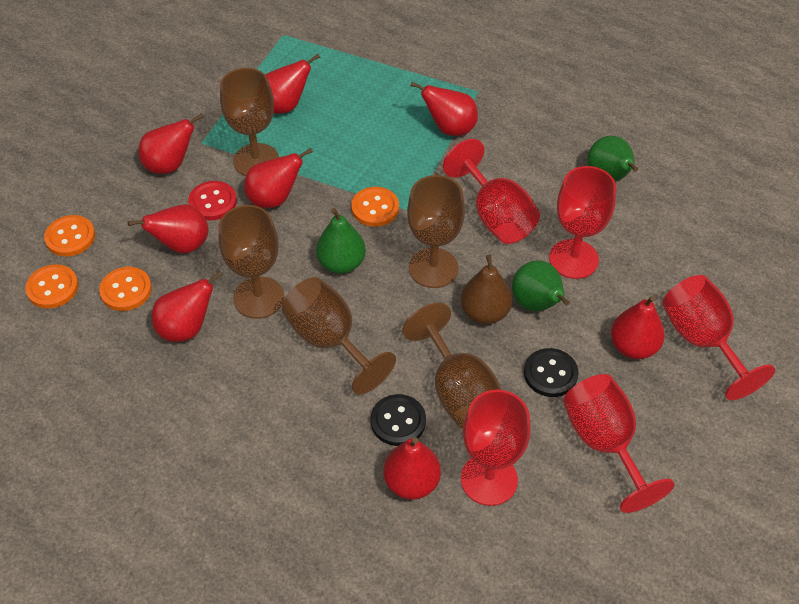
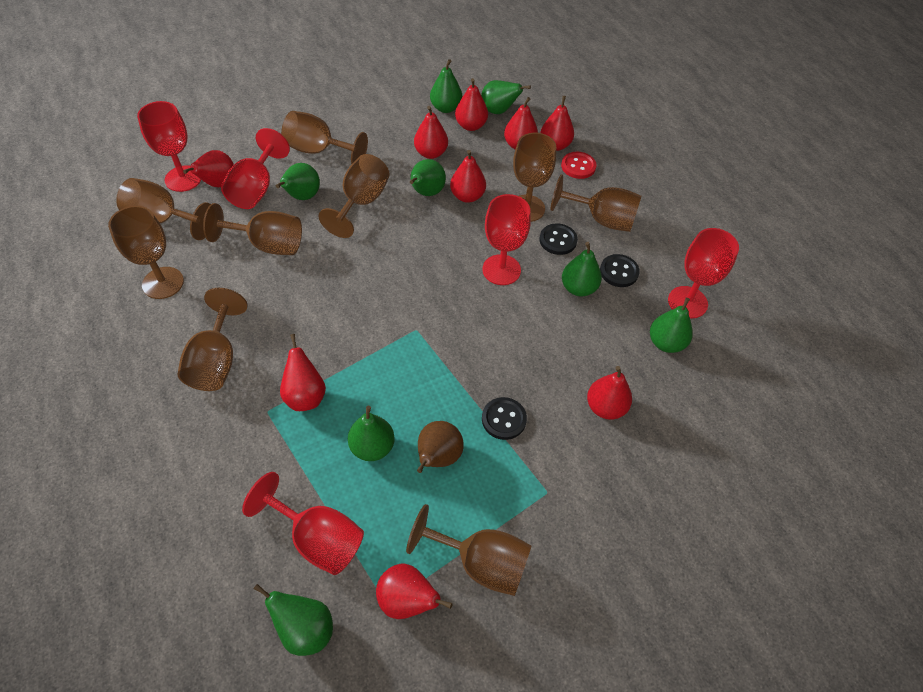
black button: [371,394,426,446] [524,348,579,397] = 2 -> [482,397,527,440] [539,223,578,255] [600,254,640,287] = 3
brown goblet: [219,205,284,319] [220,68,279,176] [282,277,396,395] [403,303,502,429] [407,175,465,288] = 5 -> [108,206,184,299] [116,178,211,240] [177,288,247,391] [203,203,302,255] [281,111,368,164] [319,154,390,238] [406,504,531,596] [513,133,556,222] [551,174,642,232] = 9
green pear: [316,208,366,274] [512,260,570,311] [587,136,638,182] = 3 -> [253,584,333,656] [276,163,320,200] [348,406,395,461] [410,159,446,196] [430,59,462,113] [481,80,531,114] [562,242,602,296] [650,298,693,353] = 8
orange button: [25,264,79,309] [44,215,95,257] [99,267,152,311] [351,187,399,227] = 4 -> none = 0
red pear: [128,204,208,254] [139,114,204,174] [152,271,223,342] [244,148,313,208] [265,54,320,114] [383,437,441,500] [411,82,478,136] [611,296,665,359] = 8 -> [183,150,234,187] [280,334,326,411] [376,564,453,619] [414,106,448,159] [450,150,486,203] [455,78,488,131] [504,97,538,149] [540,96,574,151] [587,366,632,420] = 9

